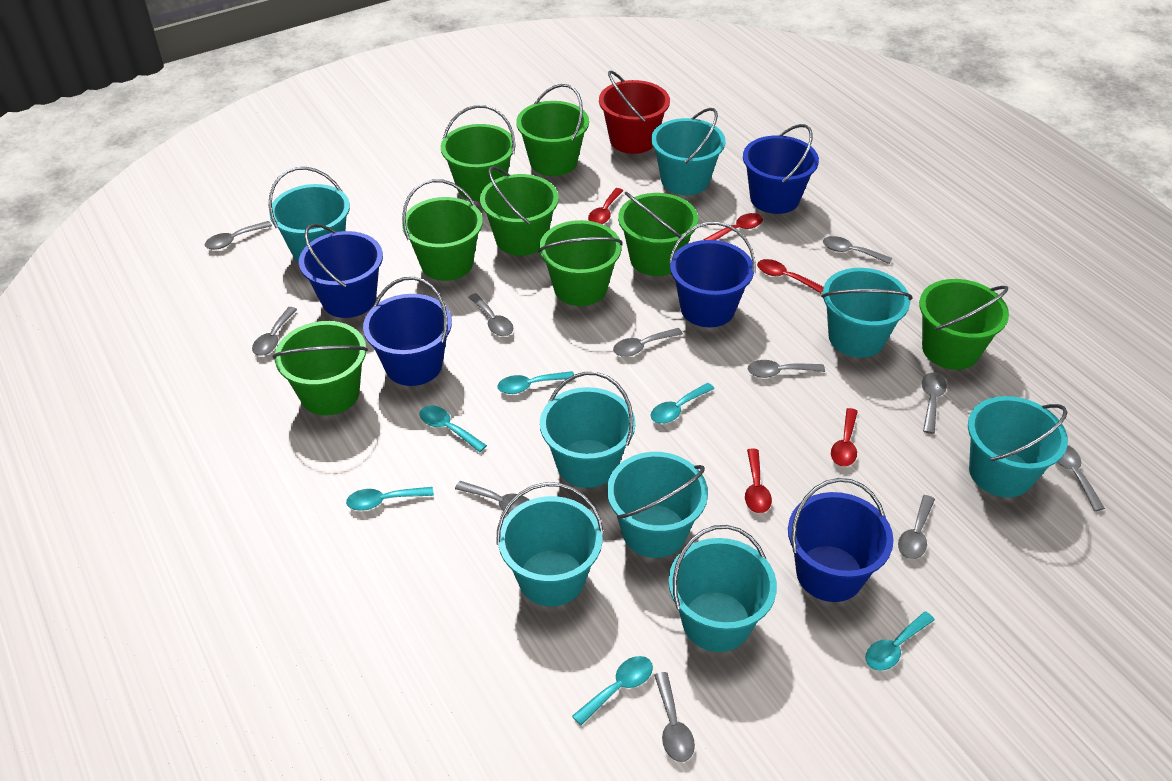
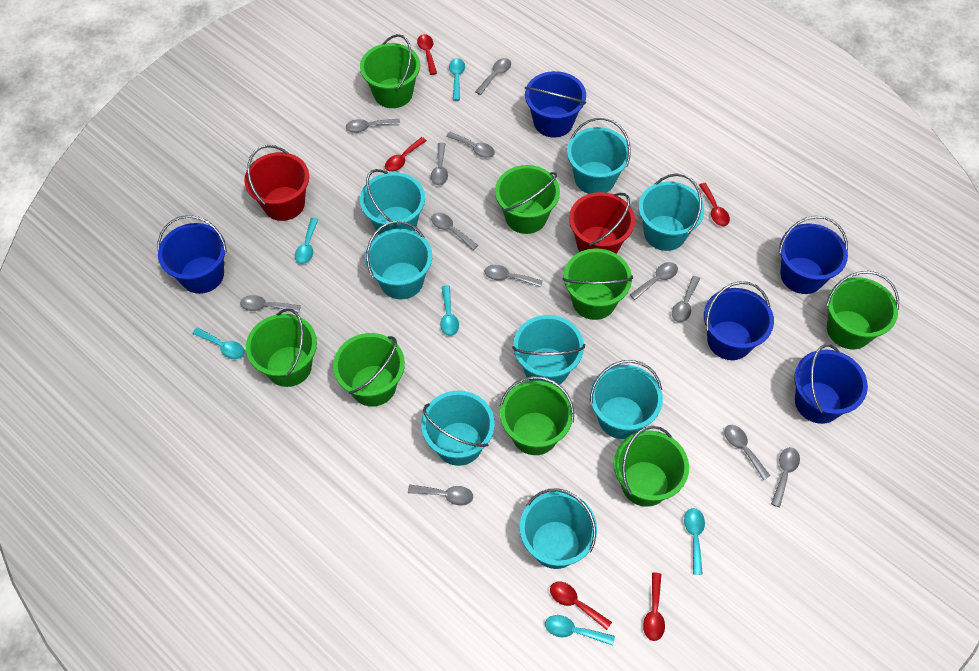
grey spoon: [205,221,272,250] [252,307,297,356] [455,481,529,514] [468,293,513,336] [613,328,683,357] [654,672,695,762] [748,360,825,378] [823,236,892,264] [898,495,935,559] [922,373,947,434] [1058,445,1105,511] = 11 -> [240,295,301,313] [346,119,400,133] [408,485,473,506] [431,143,448,185] [431,213,478,250] [446,132,495,158] [475,58,511,95] [485,265,543,287] [630,262,678,300] [672,276,700,322] [724,425,770,480] [771,447,800,507] = 12
red bucket: [599,71,670,154] = 1 -> [244,145,309,221] [569,192,635,254] = 2

